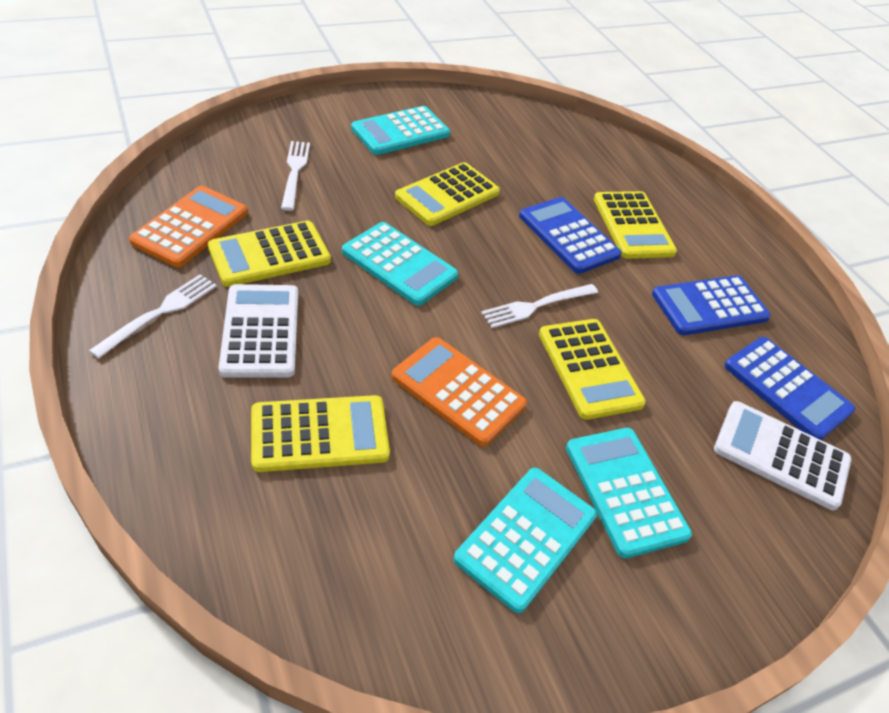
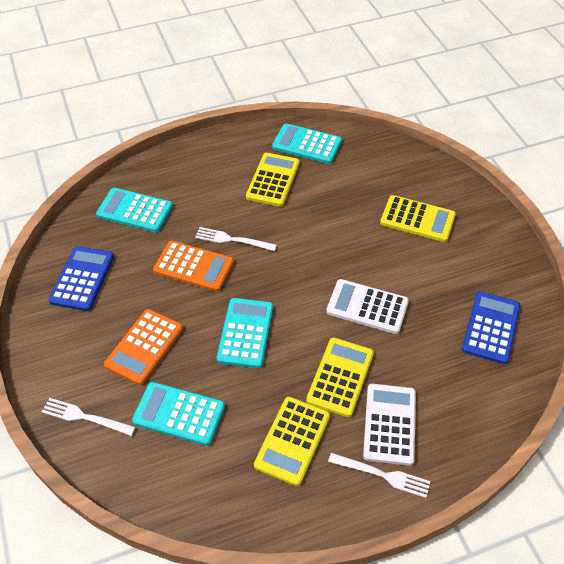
blue calculator: [519,197,622,274] [652,275,771,335] [724,337,855,440] = 3 -> [49,246,114,311] [462,291,520,364] = 2
yellow calculator: [208,221,331,287] [251,395,390,472] [395,162,500,226] [539,319,646,420] [594,191,677,259] = 5 -> [246,153,300,207] [254,397,330,486] [306,337,374,417] [380,195,456,242] = 4

